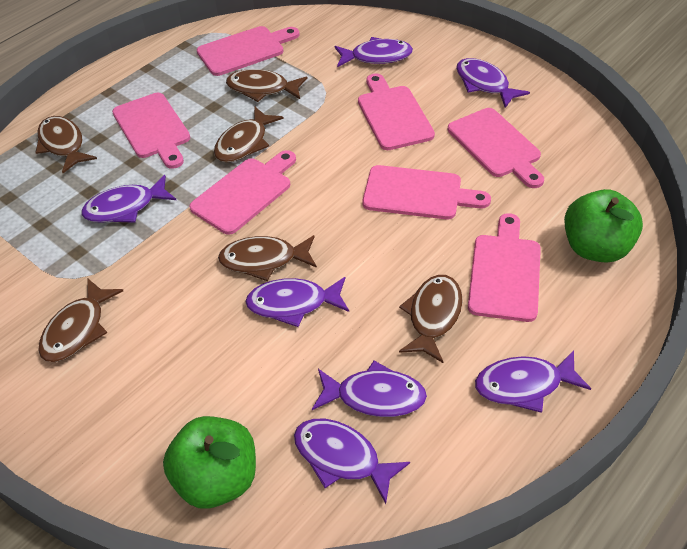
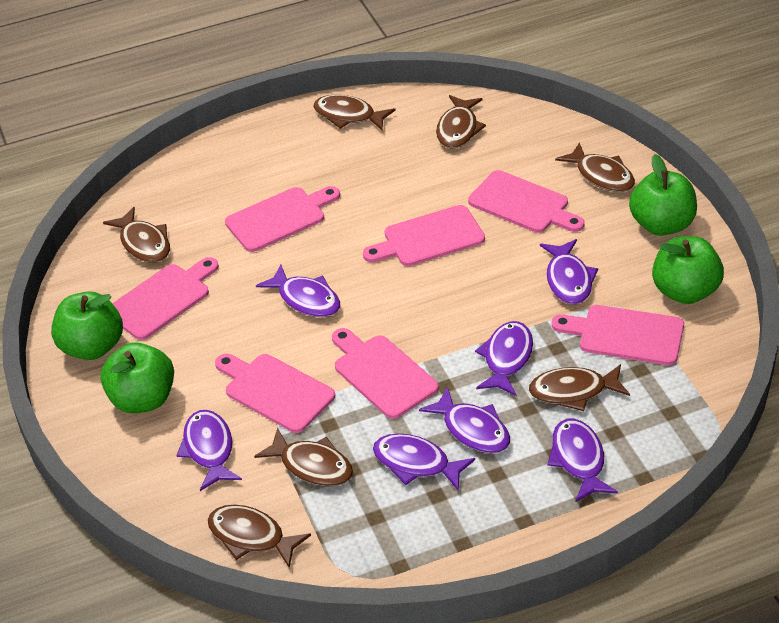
brown fish: [35,116,97,173] [38,278,123,362] [214,106,284,162] [218,235,317,281] [226,69,308,102] [399,275,463,363] = 6 -> [103,207,170,263] [207,505,311,568] [254,428,353,486] [313,95,396,130] [436,95,486,148] [529,364,630,411] [555,142,635,192] = 7
green apple: [163,416,256,509] [564,189,643,262] = 2 -> [51,291,123,360] [100,342,174,413] [629,154,697,236] [652,236,724,304] = 4

